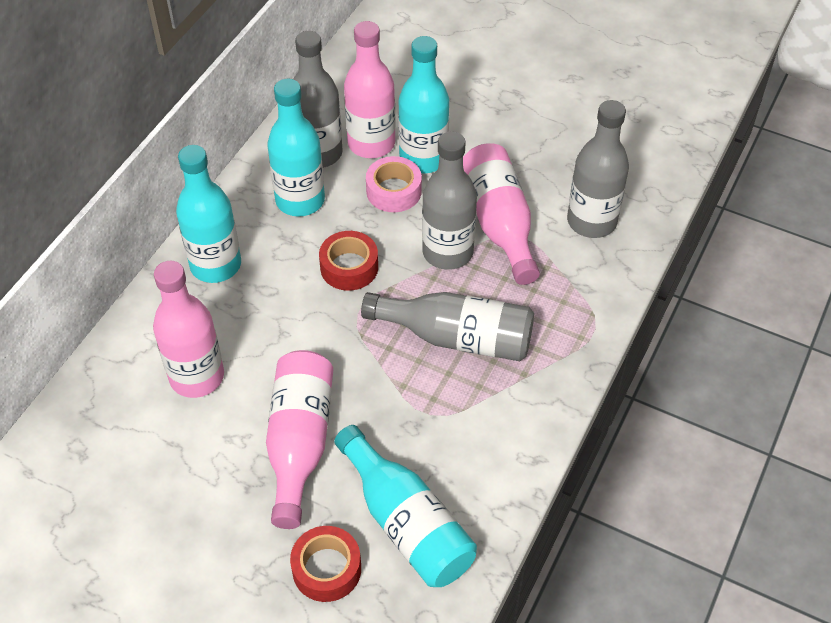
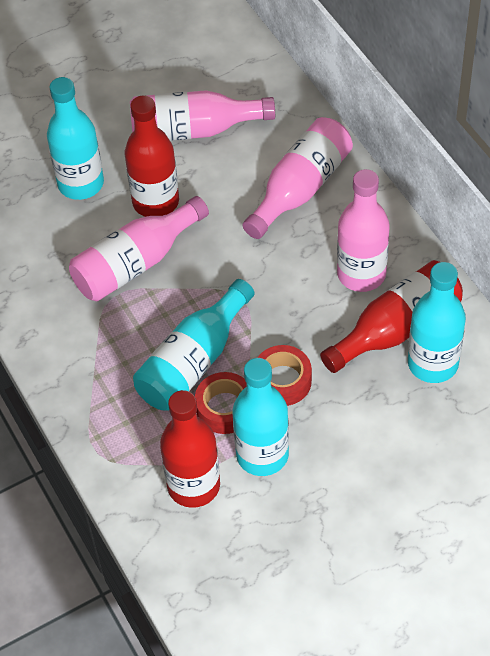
grey bottle: [293,31,343,168] [361,292,534,361] [422,132,477,270] [567,100,629,238] = 4 -> none = 0
pink tape: [366,156,422,212] = 1 -> none = 0
red bottle: none = 0 -> [125,96,179,217] [160,390,220,508] [320,260,463,373] = 3

